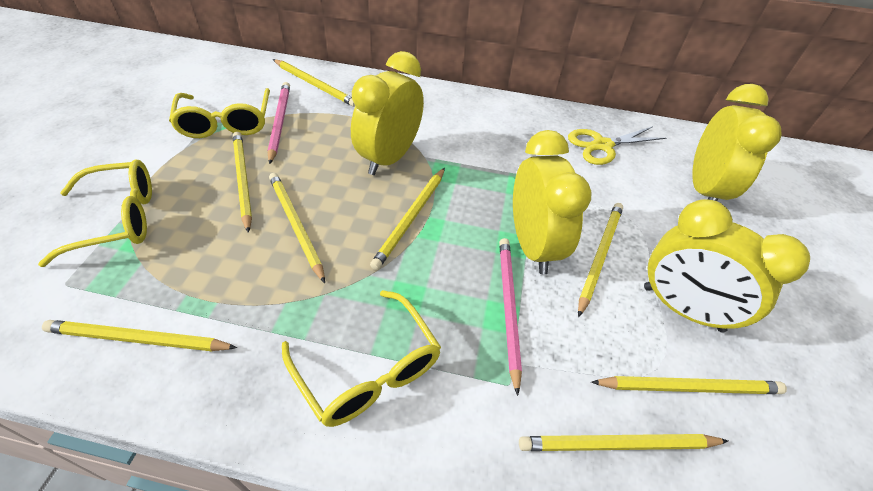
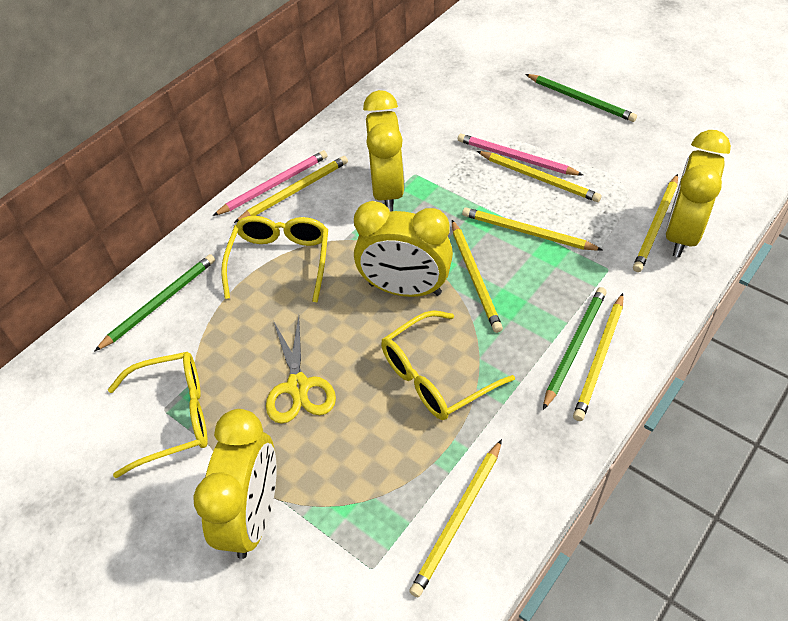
green pencil: none = 0 -> [94,254,215,352] [525,74,637,122] [543,287,607,410] = 3
yellow pencil: [42,320,238,351] [233,132,252,233] [269,173,325,283] [273,59,355,107] [370,168,445,270] [519,434,728,451] [578,203,623,317] [591,376,787,394] = 8 -> [234,156,348,223] [409,439,502,597] [452,220,503,333] [462,207,603,251] [477,151,601,202] [573,293,623,421] [633,174,678,272] = 7

